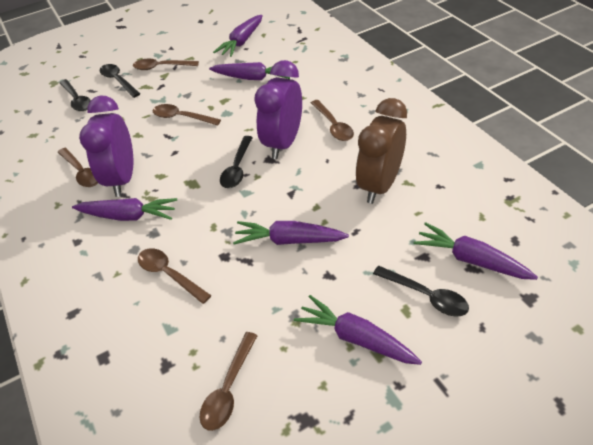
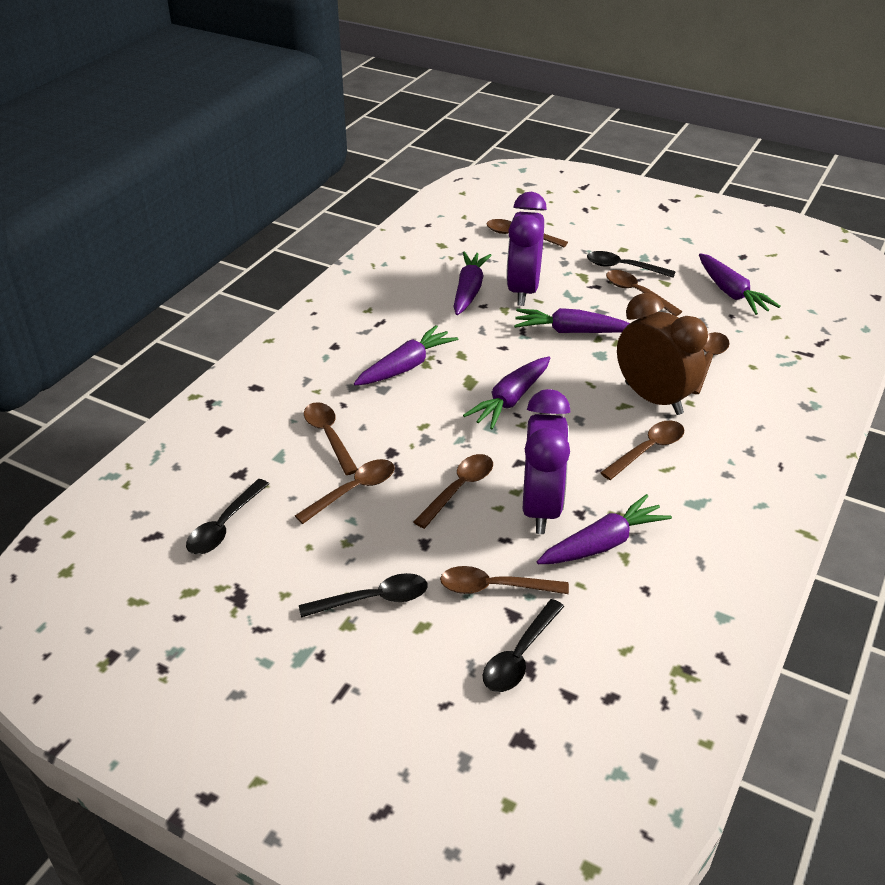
brown spoon: [57,148,98,187] [133,59,199,70] [138,248,211,304] [152,104,221,126] [199,332,258,431] [311,100,354,141] = 6 -> [295,459,395,524] [304,402,358,475] [413,454,493,529] [440,566,569,594] [487,219,568,247] [600,421,684,480] [606,270,683,316] [693,332,730,394] = 8

